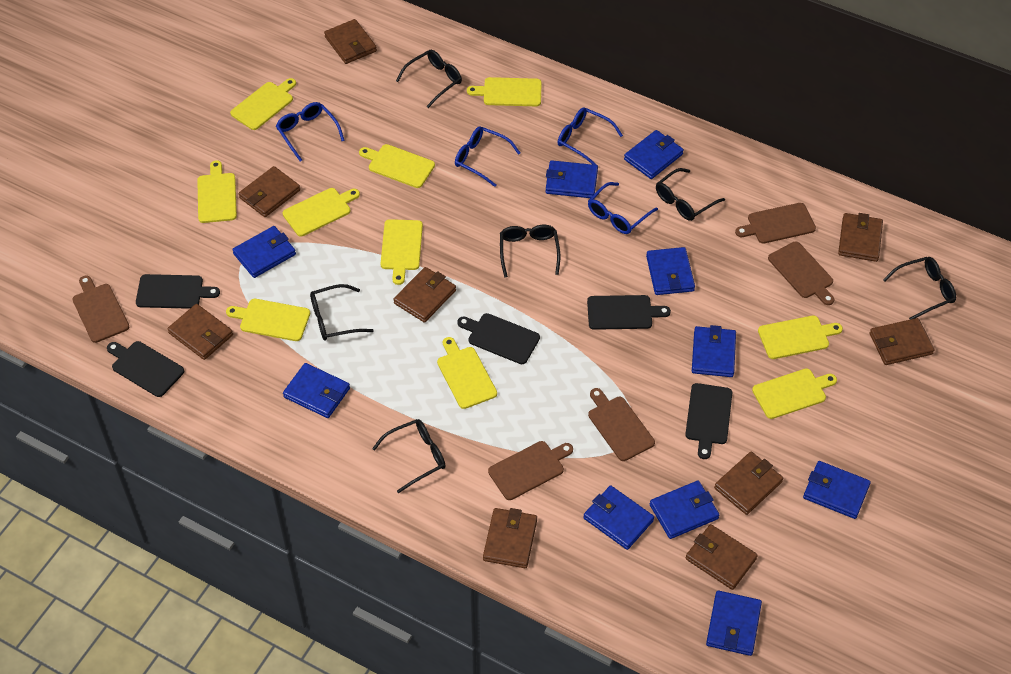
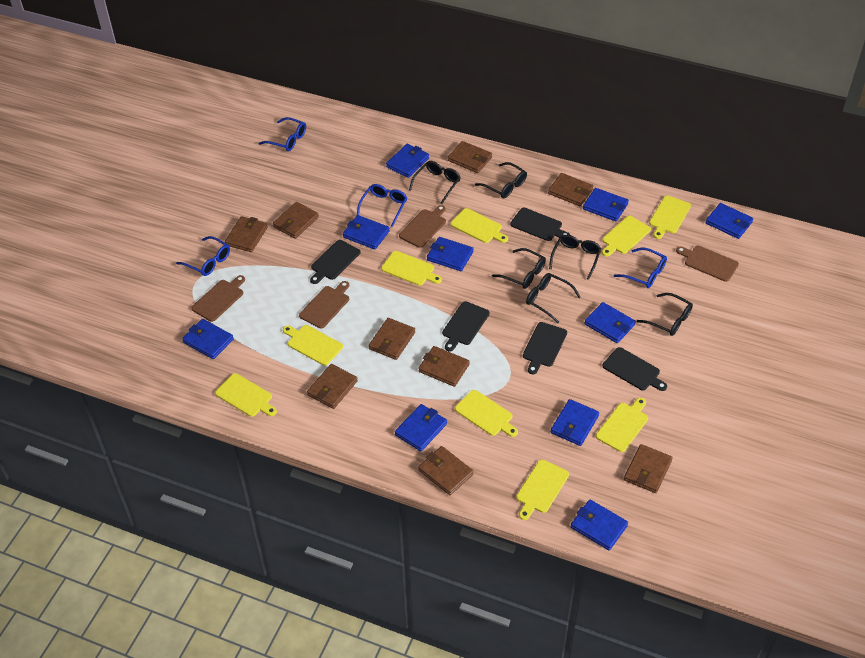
brown cutting board: [72,275,129,343] [488,441,573,500] [588,388,655,461] [735,203,816,244] [768,242,834,305] = 5 -> [191,275,245,322] [299,281,349,329] [399,205,446,248] [676,246,739,282] = 4
yellow cutting board: [197,160,237,223] [226,299,310,341] [230,78,296,130] [283,188,360,236] [359,144,435,188] [380,219,423,285] [437,337,497,409] [467,77,542,106] [752,368,837,419] [758,316,843,359] = 10 -> [215,373,277,417] [283,325,343,366] [381,251,442,286] [451,208,508,243] [455,390,518,437] [516,459,569,520] [596,398,648,452] [602,216,651,257] [649,196,691,239] = 9

